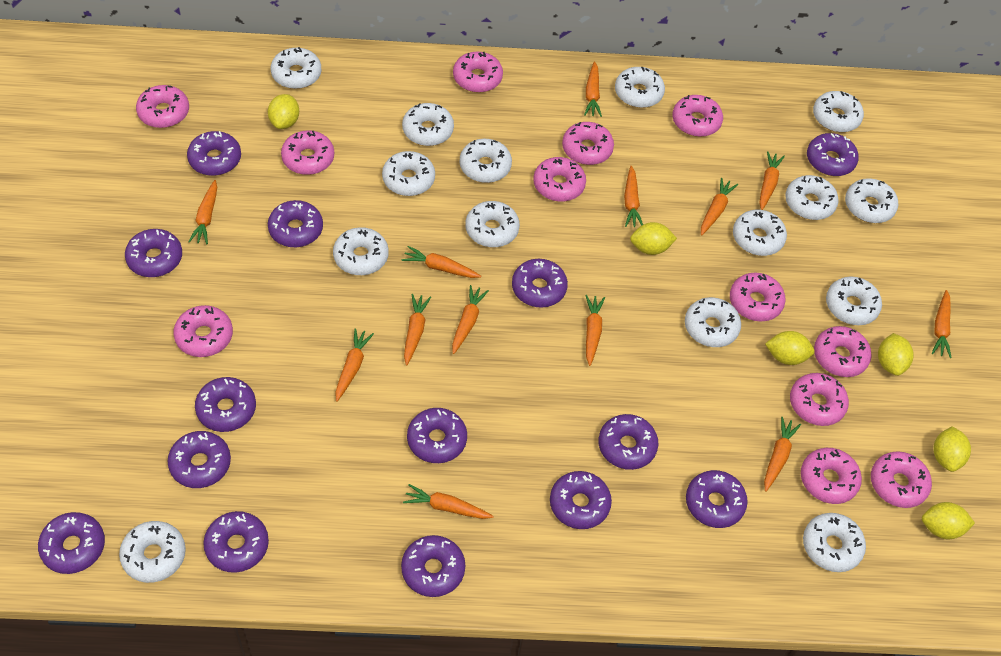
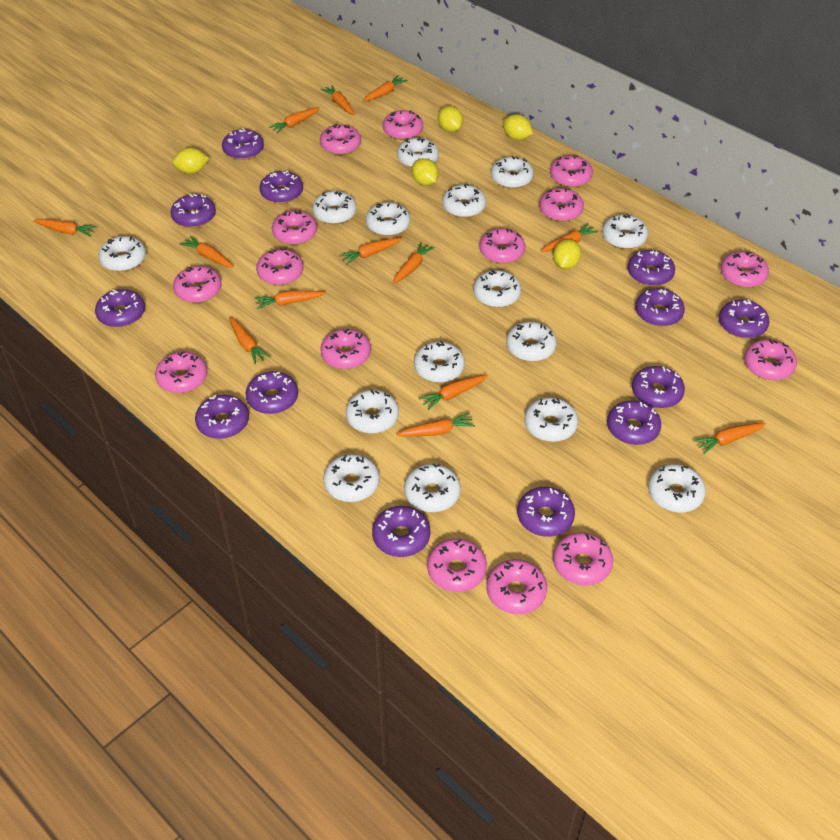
pink donut: [136,85,189,128] [173,305,233,357] [281,130,334,175] [453,52,503,93] [533,157,586,202] [562,122,614,165] [672,95,723,137] [730,273,786,322] [790,373,849,426] [801,448,862,504] [814,326,872,377] [871,451,932,508] = 12 -> [155,351,208,393] [173,266,221,303] [256,248,303,285] [272,210,317,245] [320,124,361,155] [320,329,371,369] [383,110,423,140] [427,538,487,592] [479,228,525,264] [486,559,547,614] [539,188,584,221] [550,156,593,187] [553,532,613,585] [720,251,769,288] [744,339,797,380] = 15
purple donut: [38,512,105,574] [125,229,182,277] [168,431,231,488] [187,131,241,176] [195,377,256,432] [203,511,269,573] [268,200,323,247] [401,535,465,597] [407,408,467,463] [512,259,568,308] [550,471,612,529] [598,414,658,470] [686,470,748,528] [807,133,859,176] = 14 -> [95,289,145,327] [171,194,216,228] [195,395,249,439] [222,128,264,160] [245,371,298,414] [259,171,303,203] [372,506,430,557] [517,487,575,537] [607,400,661,445] [628,250,675,286] [632,366,685,408] [635,288,685,326] [719,299,769,338] = 13
yellow lemon: [268,94,299,129] [630,222,677,255] [765,331,815,365] [878,333,914,376] [922,502,975,539] [933,426,971,472] = 6 -> [172,148,209,174] [411,158,439,186] [438,106,463,132] [503,114,533,140] [553,239,581,269] = 5

